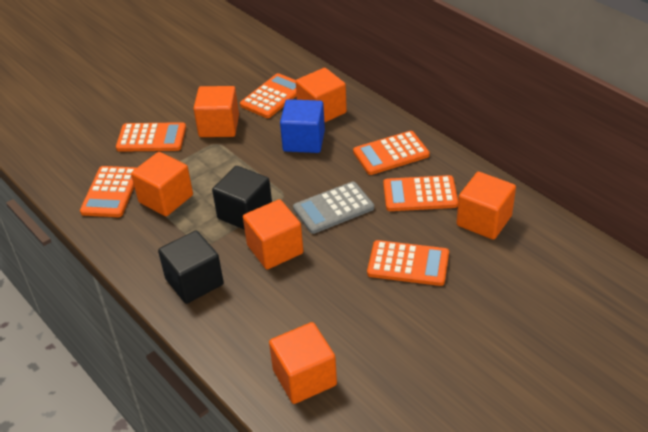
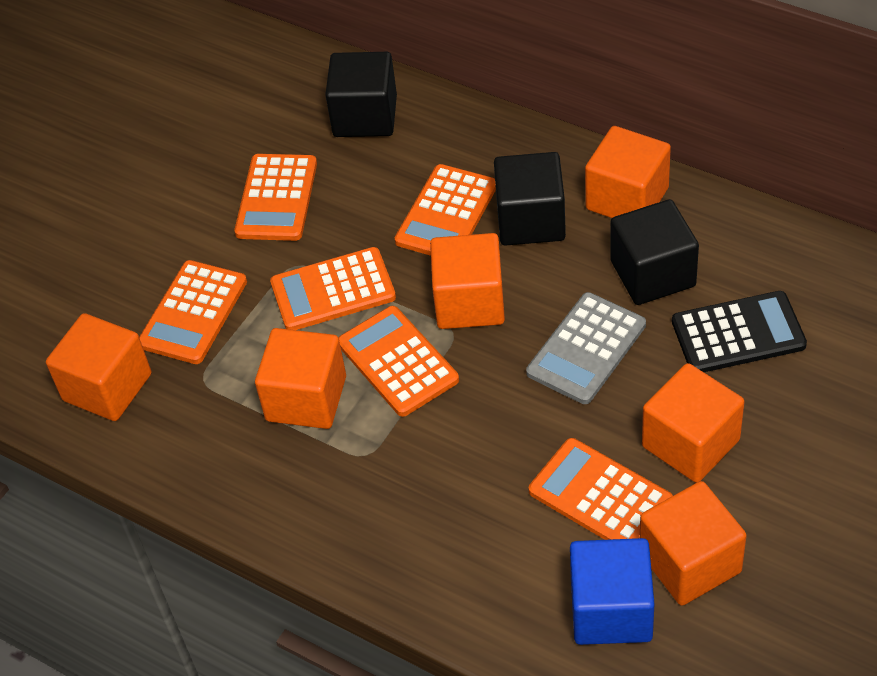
black calculator: none = 0 -> [672,291,807,372] = 1
black cube: [158,230,224,304] [212,166,272,230] = 2 -> [325,52,397,137] [494,152,566,246] [610,199,699,305] = 3

